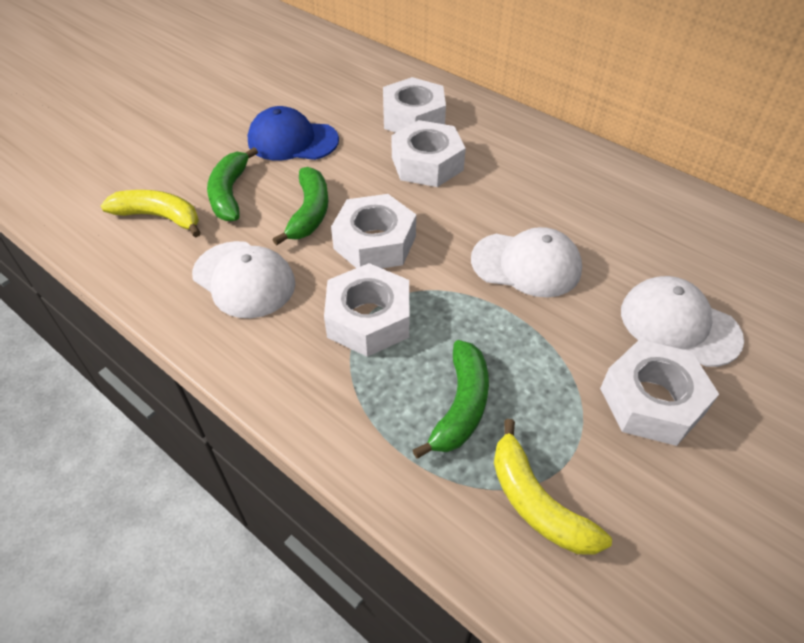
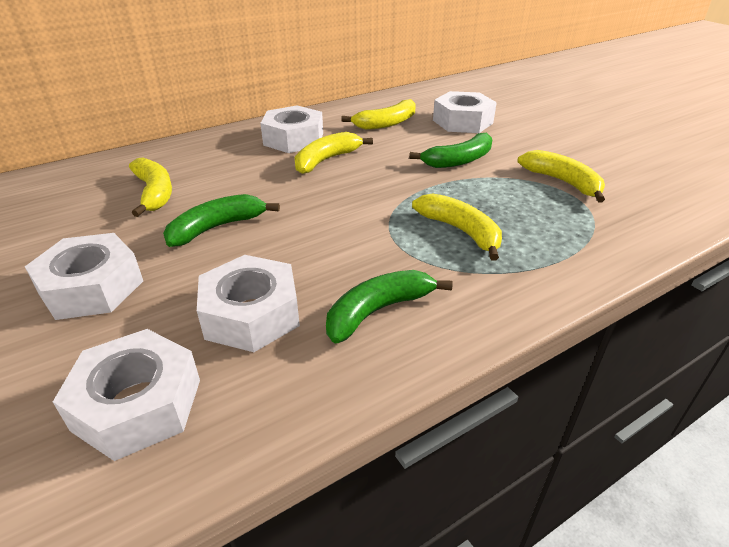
blue cap: [248,106,339,160] = 1 -> none = 0
white cap: [192,241,295,318] [471,227,582,297] [621,276,744,367] = 3 -> none = 0
yellow banana: [101,190,201,237] [494,419,612,555] = 2 -> [129,157,172,217] [294,132,373,174] [341,99,416,130] [412,193,502,261] [518,150,605,203] = 5

